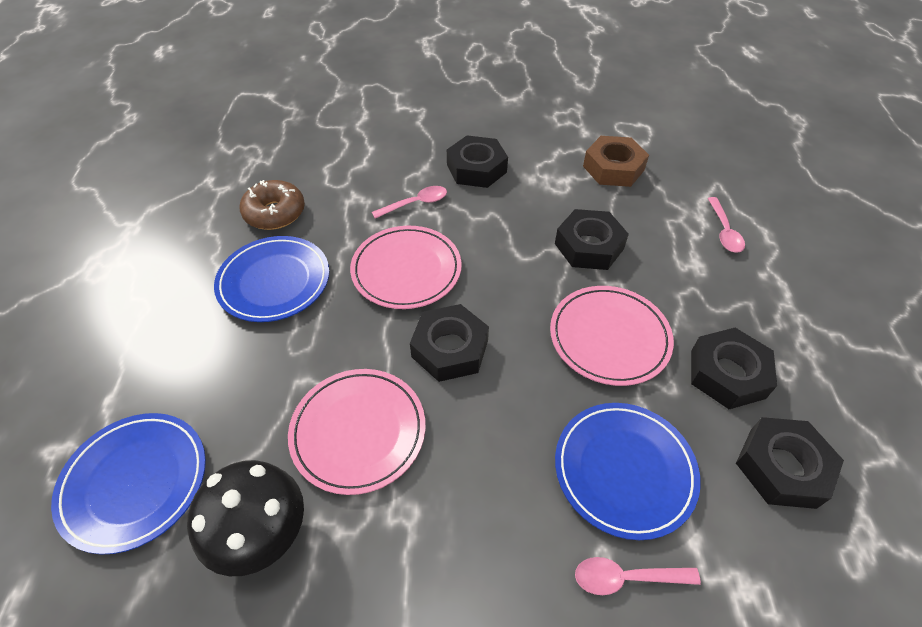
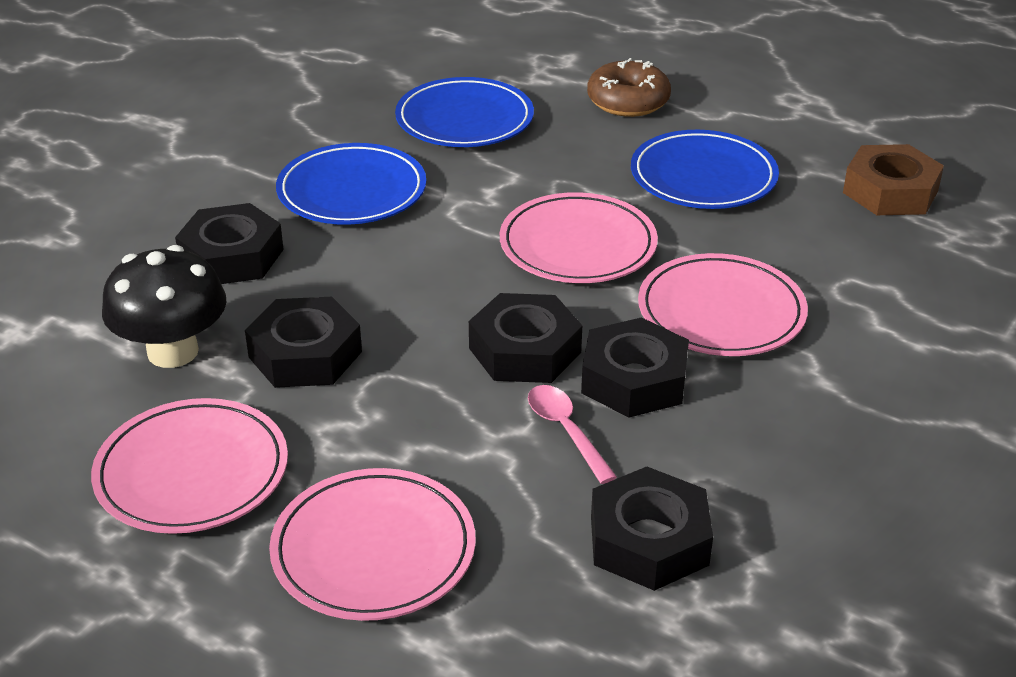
pink plate: [288,369,426,495] [350,226,462,309] [550,286,674,386] = 3 -> [91,398,288,534] [269,468,476,621] [500,192,658,283] [638,253,808,356] = 4
pink spoon: [372,186,447,218] [575,557,701,595] [708,197,745,253] = 3 -> [528,385,617,484] = 1

